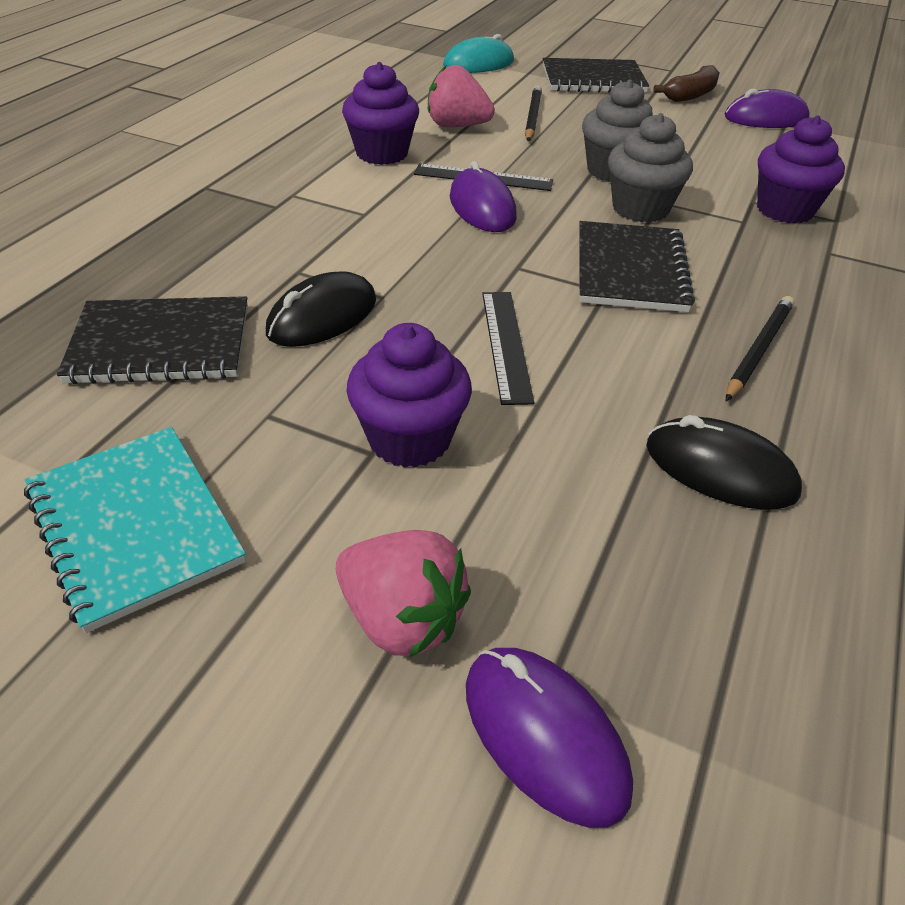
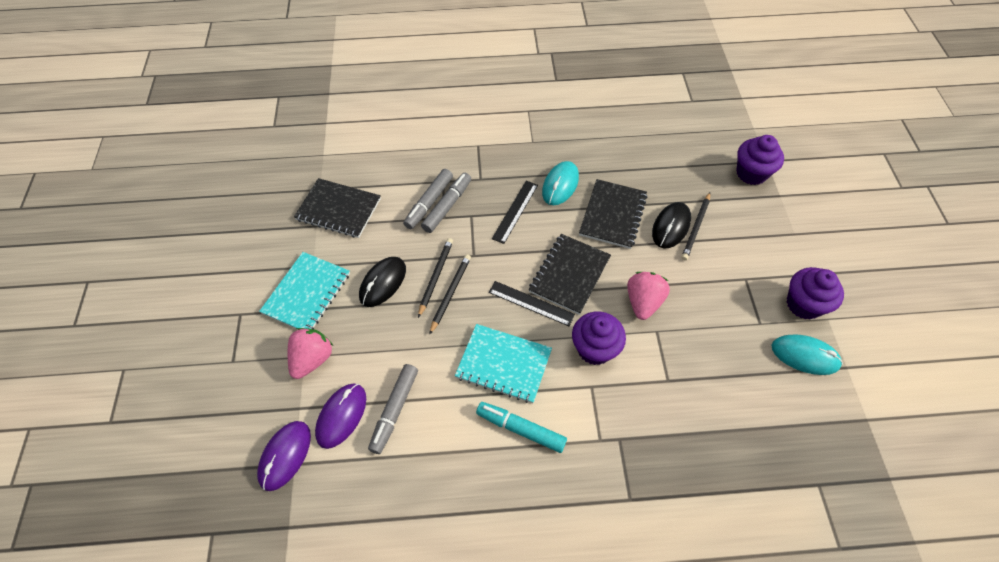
black pencil: [525,85,542,141] [726,296,794,401] = 2 -> [418,238,453,318] [429,254,471,335] [681,192,710,260] = 3
brown banana: [653,65,720,102] = 1 -> none = 0
grey cupcake: [582,79,653,182] [608,113,693,223] = 2 -> none = 0
grey marker: none = 0 -> [368,364,418,454] [403,169,453,229] [421,173,471,233] = 3
purple mouse: [450,161,517,232] [466,648,633,828] [725,88,810,128] = 3 -> [257,421,311,491] [315,383,366,449] = 2
turquoise marker: none = 0 -> [476,402,567,453] = 1
turquoise mouse: [443,34,514,73] = 1 -> [542,161,579,205] [772,334,843,375] = 2
turquoise notebook: [24,427,246,633] = 1 -> [259,252,350,329] [455,324,552,403] = 2

